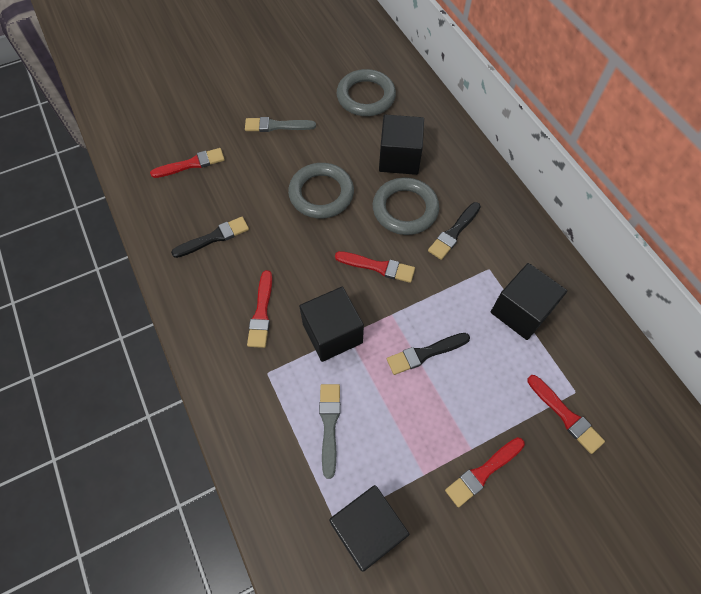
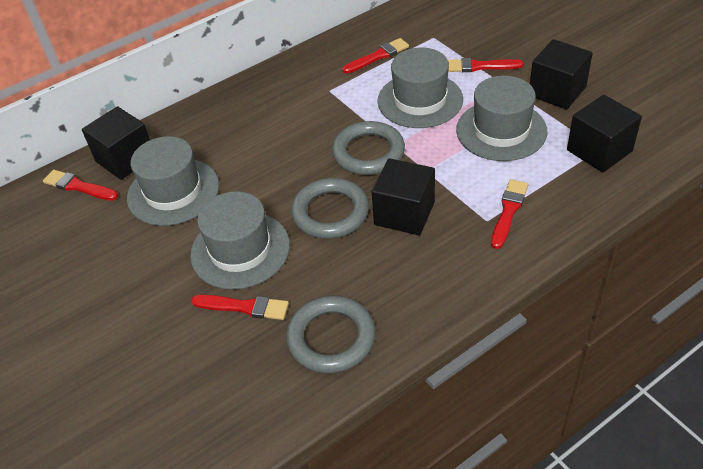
black brush: [171,217,249,258] [387,333,470,375] [428,202,481,260] = 3 -> none = 0
grey brush: [245,117,316,132] [319,384,340,479] = 2 -> none = 0
grey hat: none = 0 -> [127,136,219,226] [190,191,290,290] [378,47,463,128] [456,76,547,161] = 4

